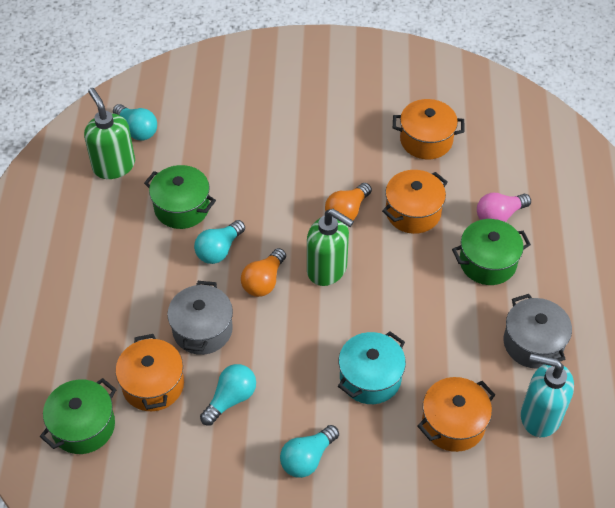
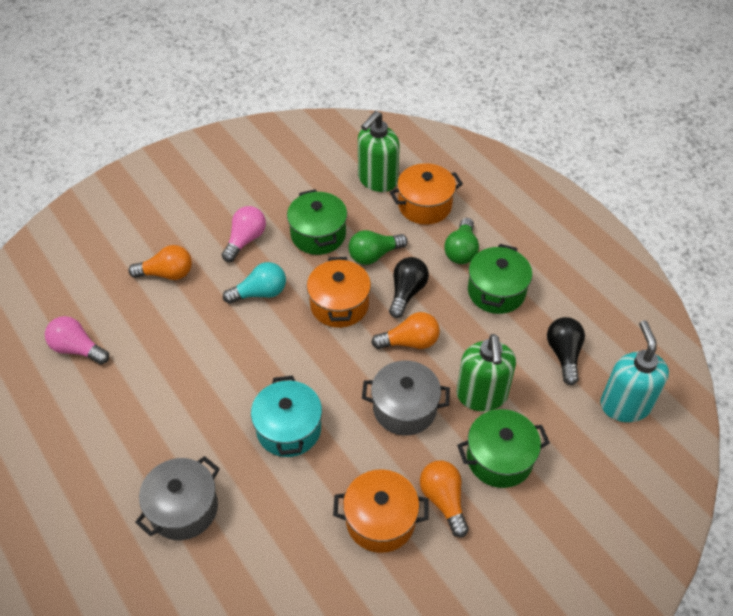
black light bulb: none = 0 -> [389,257,429,318] [547,317,585,385] = 2
green light bulb: none = 0 -> [348,230,408,265] [444,218,479,264] = 2
orange light bulb: [241,248,286,297] [325,183,372,220] = 2 -> [128,245,192,280] [371,312,440,349] [420,461,469,538] = 3
orange pot: [116,334,184,411] [382,170,448,234] [393,99,464,159] [417,377,495,452] = 4 -> [307,257,371,328] [333,469,429,553] [390,163,463,225] = 3
pink light bulb: [477,193,531,222] = 1 -> [45,316,109,364] [222,206,266,262] = 2
turquoise light bulb: [113,104,157,140] [194,220,245,264] [200,364,256,425] [280,425,339,478] = 4 -> [223,262,286,304] = 1

